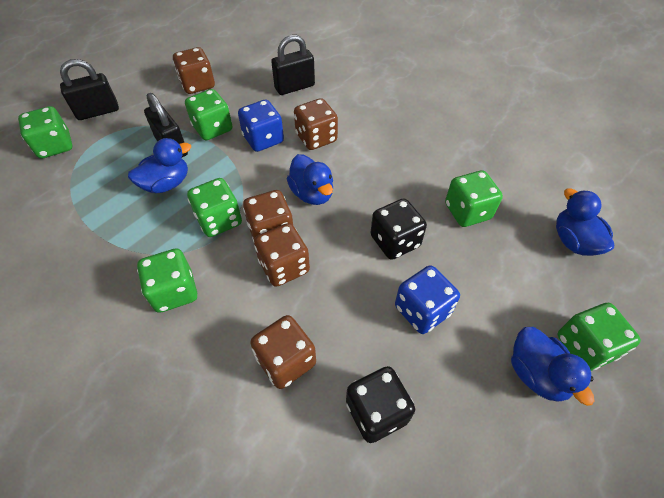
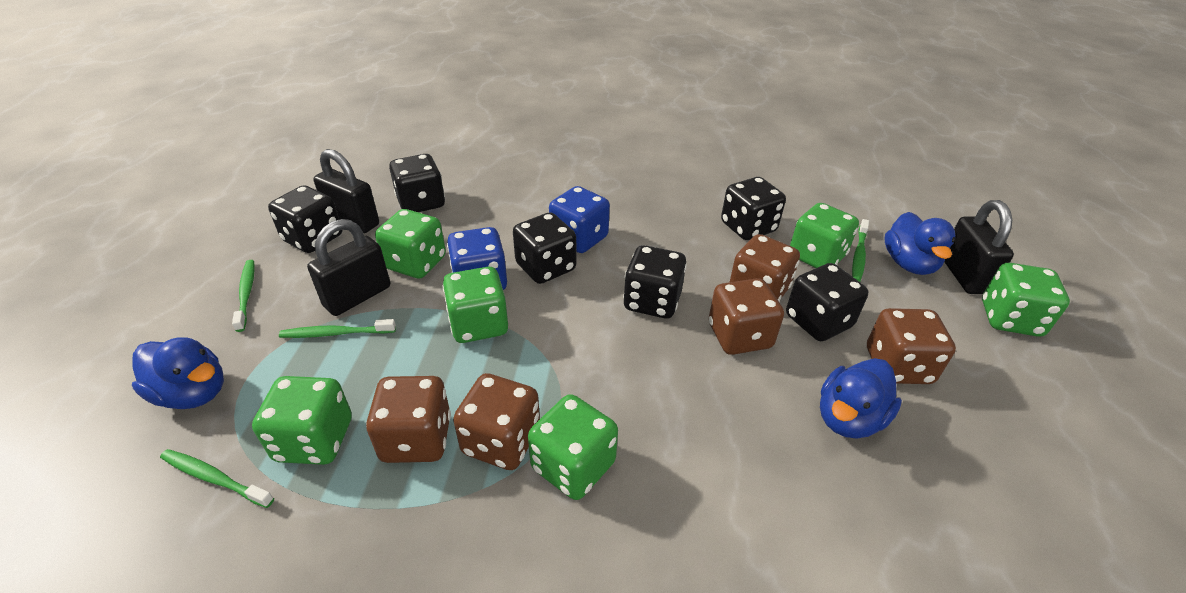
black dice: [346,366,415,443] [370,198,427,260] = 2 -> [268,185,342,253] [389,154,445,212] [513,212,576,284] [623,245,687,319] [721,177,786,240] [786,263,868,341] = 6
blue duck: [128,138,191,194] [287,154,333,205] [511,327,594,406] [556,188,614,256] = 4 -> [132,337,224,409] [820,358,902,439] [884,212,956,275] = 3
green toothbrush: none = 0 -> [160,449,274,508] [232,260,255,332] [279,319,396,338] [852,219,869,282] = 4

